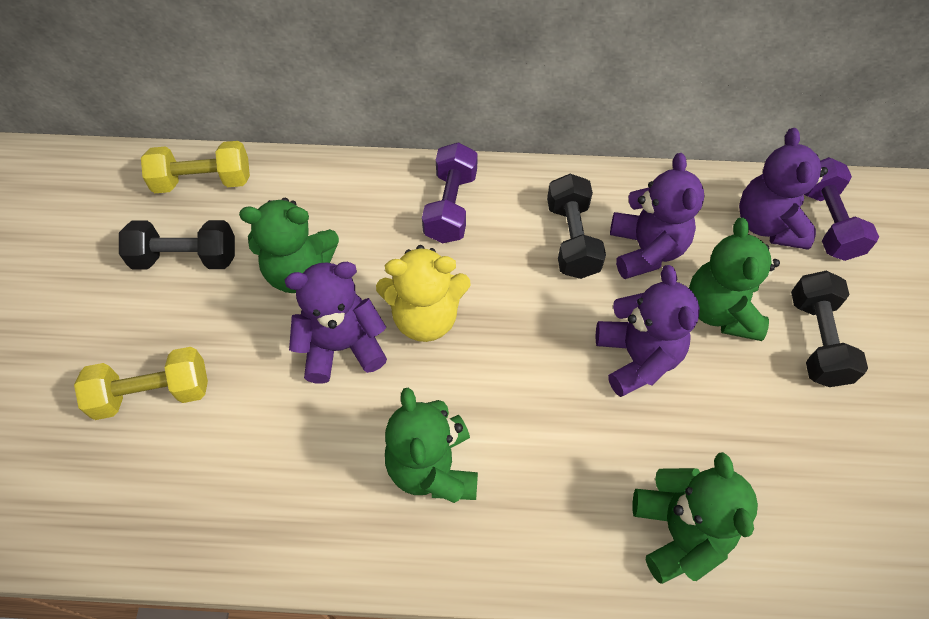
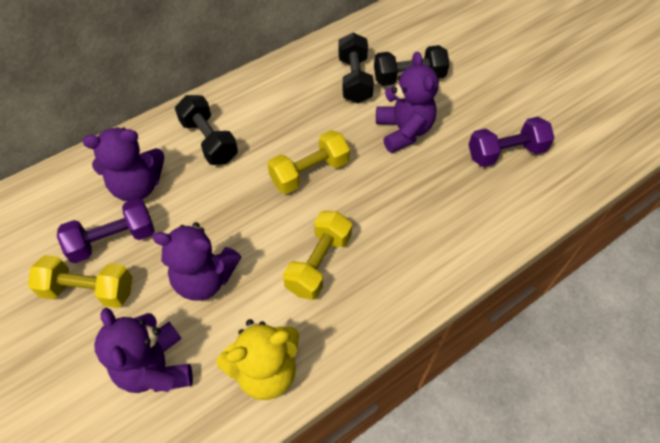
green teddy bear: [239,198,339,293] [385,387,478,503] [633,452,758,584] [689,218,780,341] = 4 -> none = 0
yellow dumbbell: [74,347,208,420] [141,141,250,193] = 2 -> [28,255,132,308] [268,130,350,194] [283,211,352,300] = 3

